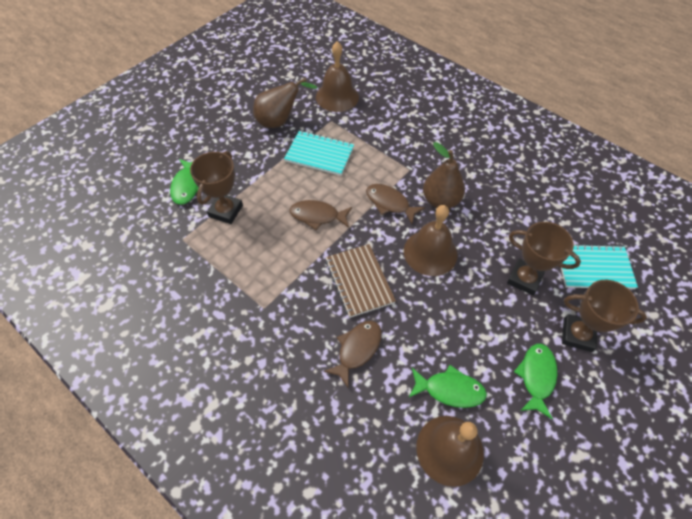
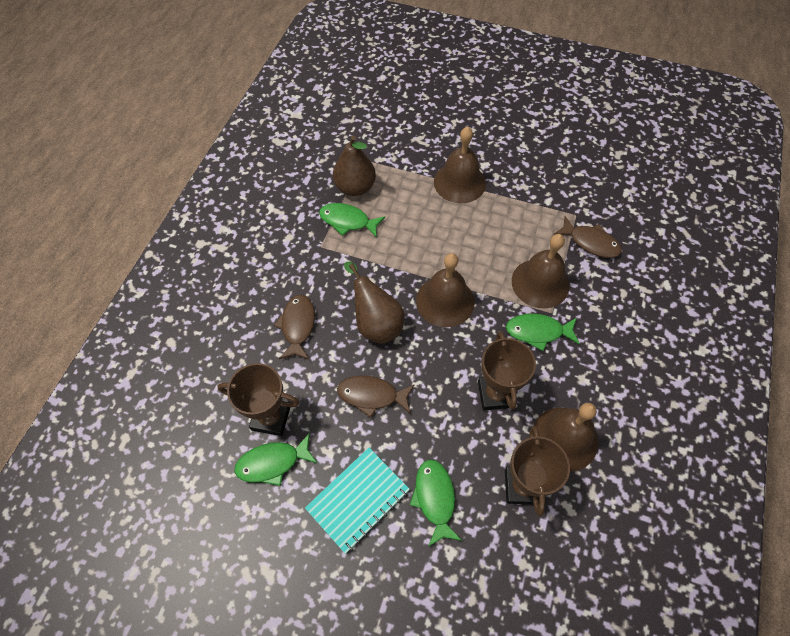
brown bell: [316,41,359,112] [404,205,457,276] [416,416,484,487] = 3 -> [416,253,475,327] [434,127,486,203] [512,234,569,308] [534,403,598,472] = 4
brown notebook: [325,244,396,318] = 1 -> none = 0
green fish: [170,159,199,205] [409,365,487,408] [514,344,557,419] = 3 -> [234,433,317,486] [319,203,385,238] [410,459,462,547] [506,314,580,351] = 4
turquoise notebook: [284,131,354,176] [561,244,638,289] = 2 -> [305,448,410,554] = 1

